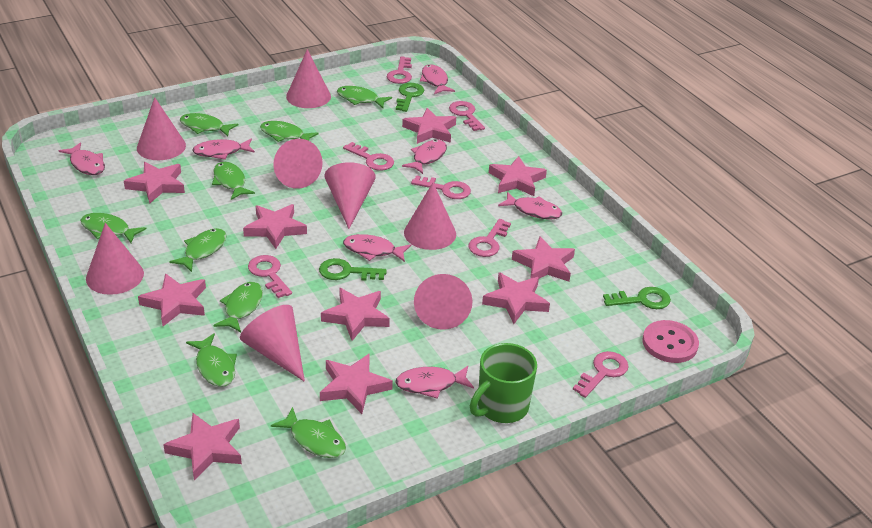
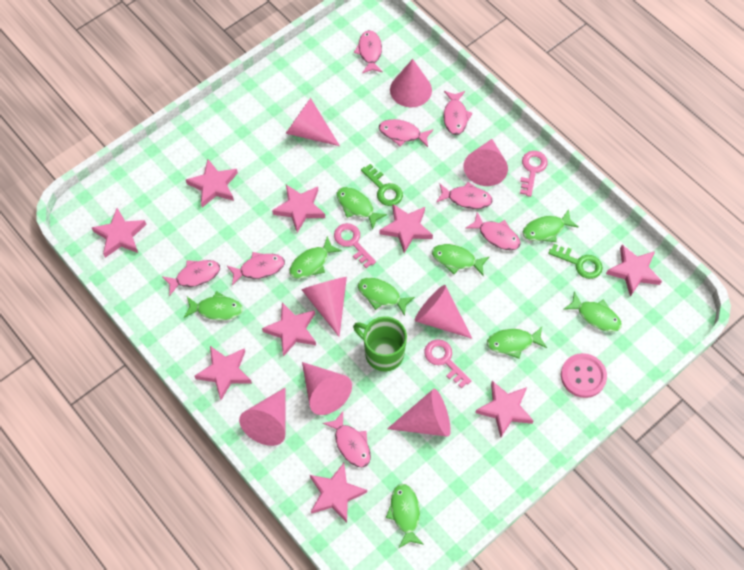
green key: [319,258,387,281] [396,83,424,112] [603,287,671,309] = 3 -> [361,164,403,206] [548,244,603,279] = 2
pink fish: [59,142,105,175] [192,138,255,160] [343,234,411,262] [395,366,474,399] [402,140,447,174] [420,64,455,94] [498,192,562,219] = 7 -> [162,260,220,296] [227,252,285,286] [323,411,371,467] [354,30,383,73] [379,119,433,147] [436,182,493,209] [443,91,473,135] [466,212,521,250] = 8
pink key: [248,255,292,298] [343,142,394,171] [387,56,412,84] [411,175,471,199] [449,101,485,131] [468,219,511,257] [573,351,629,398] = 7 -> [334,223,376,268] [424,339,471,388] [520,151,548,197] = 3
pink star: [124,162,185,204] [138,273,206,326] [163,413,242,481] [243,204,307,249] [320,353,393,414] [321,288,390,341] [402,108,456,144] [482,273,550,324] [489,156,547,196] [512,236,575,282] = 10 -> [91,208,147,258] [186,159,238,208] [195,346,252,400] [262,302,316,357] [272,185,325,233] [310,463,367,523] [379,204,433,253] [475,381,534,437] [606,245,662,297] = 9

